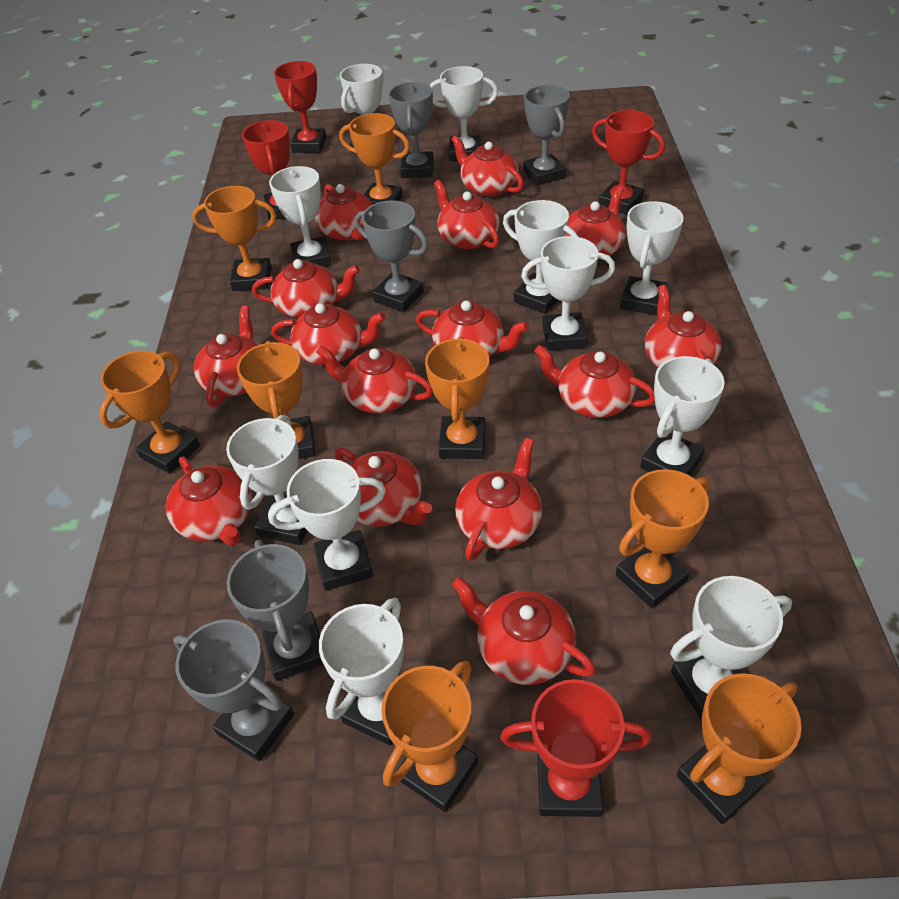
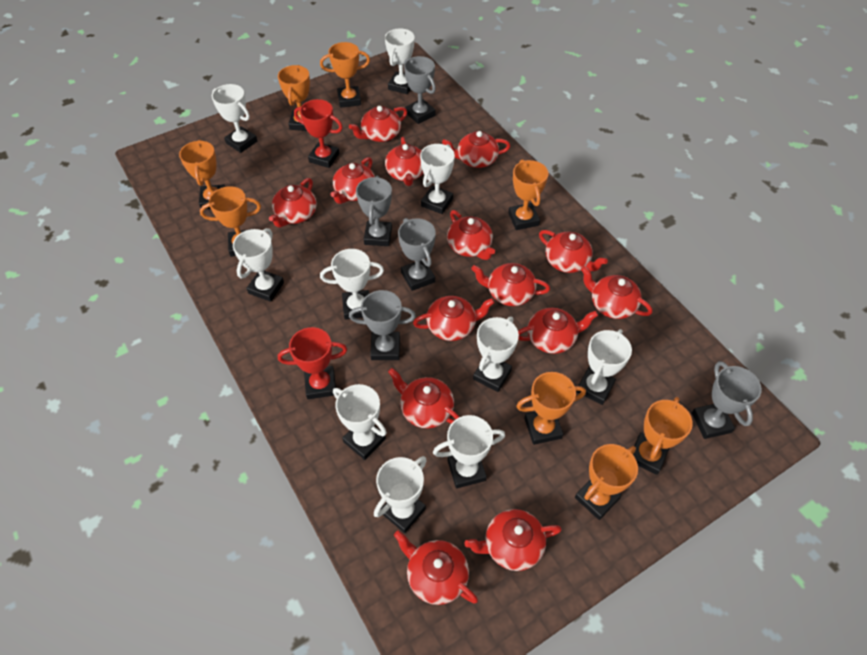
red teapot: [166,456,252,546] [194,306,259,407] [252,259,360,318] [271,303,385,365] [315,184,373,241] [316,345,433,413] [335,448,432,527] [416,301,529,357] [434,180,500,249] [451,135,524,197] [452,577,596,685] [455,438,542,561] [534,345,655,418] [566,186,625,260] [645,285,721,368] = 15 -> [269,178,317,228] [330,157,375,204] [349,106,407,142] [385,137,423,186] [388,368,459,428] [394,530,478,605] [413,296,495,341] [442,131,510,168] [447,210,495,260] [464,509,562,571] [471,263,550,306] [518,308,598,354] [539,230,608,273] [581,266,653,319] = 14
red trophy: [242,120,290,220] [274,61,326,153] [500,679,651,817] [592,110,665,215] = 4 -> [278,327,347,399] [294,99,343,168] = 2
white trophy: [226,415,307,545] [268,459,386,591] [269,166,331,267] [319,598,404,746] [340,64,384,154] [429,66,498,161] [503,200,578,314] [521,236,615,351] [620,201,684,315] [640,356,725,476] [670,576,792,720] = 11 -> [212,84,257,153] [233,228,284,302] [320,249,384,320] [333,384,387,460] [374,456,427,533] [385,29,415,94] [420,144,455,214] [433,415,505,488] [473,317,519,392] [576,329,632,405] = 10

